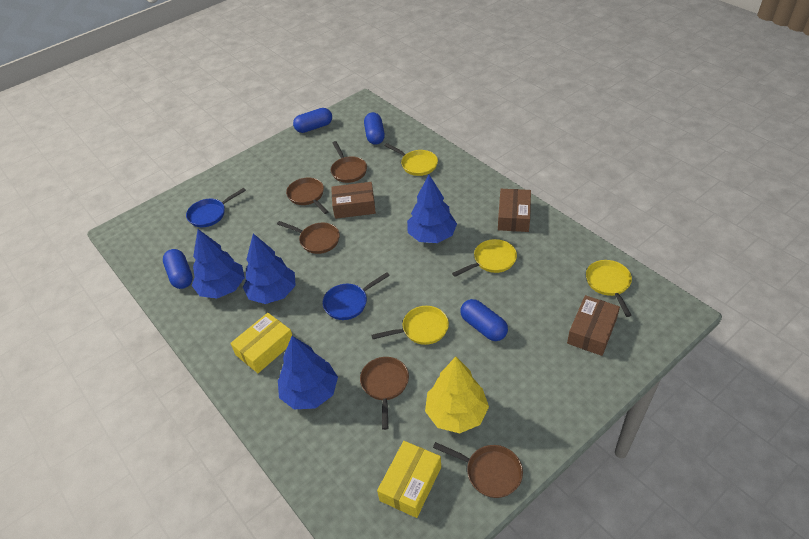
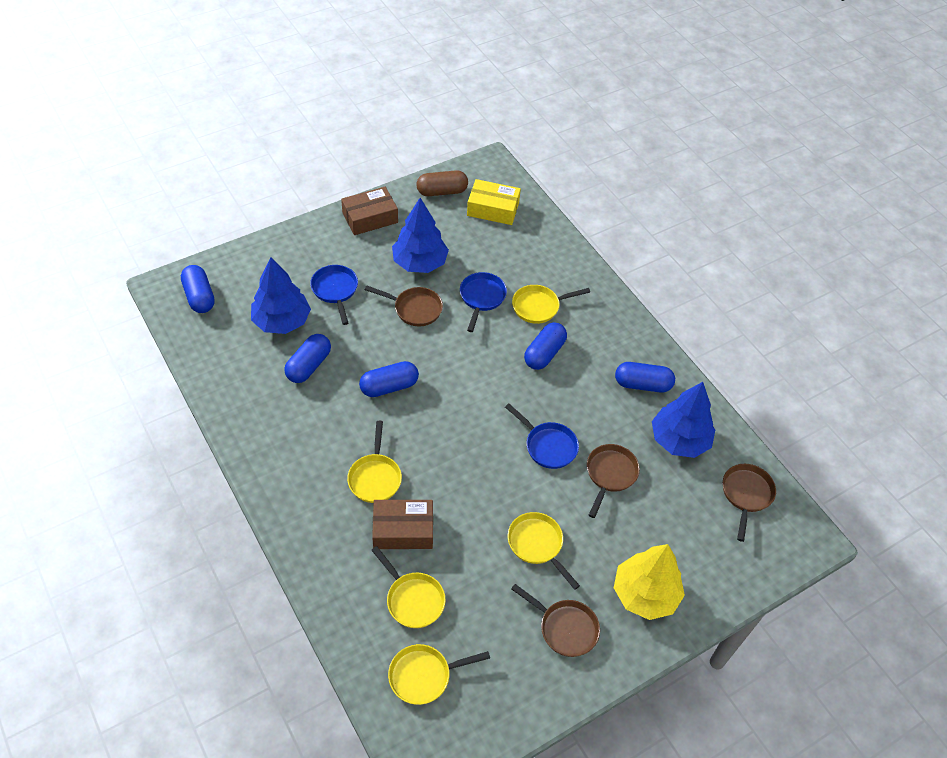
blue capsule: [163,249,193,289] [293,108,332,133] [364,112,385,145] [460,299,508,341] = 4 -> [181,265,215,313] [284,334,331,383] [359,361,419,397] [524,322,567,370] [615,362,675,393] = 5
blue pan: [186,188,246,227] [323,272,390,320] = 2 -> [310,265,358,325] [460,272,507,332] [505,404,579,469] = 3
blue tree: [192,229,245,299] [243,233,296,304] [278,336,338,409] [407,175,457,243] = 4 -> [251,257,311,334] [392,198,449,273] [652,382,715,458] = 3
brown box: [331,182,376,219] [498,189,531,232] [567,295,620,356] = 3 -> [341,187,398,235] [372,500,433,549] = 2
brown capsule: none = 0 -> [417,170,468,196] = 1
brown pan: [277,221,340,254] [286,178,328,214] [331,141,367,183] [360,357,409,430] [433,442,523,498] = 5 -> [365,285,443,326] [511,584,600,657] [587,444,640,518] [723,464,776,542] = 4
yellow box: [230,313,293,373] [377,441,441,518] = 2 -> [467,179,521,225] = 1
yellow pan: [371,306,449,345] [384,143,438,176] [452,239,517,277] [586,260,632,317] = 4 -> [347,421,402,503] [371,546,446,628] [388,644,490,705] [508,512,580,590] [512,285,590,324] = 5

